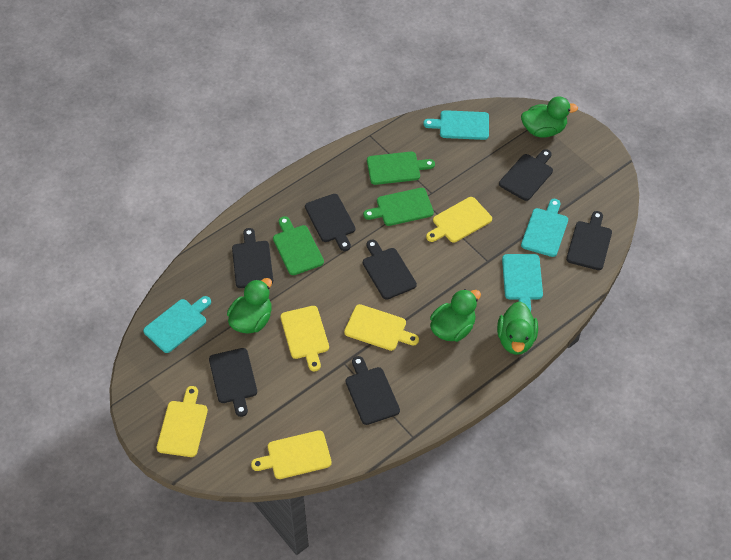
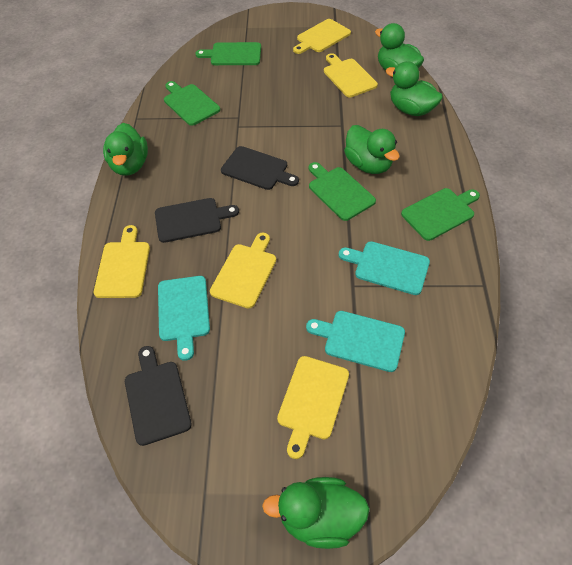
black cutting board: [209,348,257,417] [232,228,273,288] [305,194,355,251] [346,356,400,425] [363,240,417,300] [499,149,553,201] [566,211,612,270] = 7 -> [125,346,192,446] [155,198,239,243] [221,146,299,190] = 3
green cutting board: [273,216,324,275] [363,188,434,226] [367,152,435,185] = 3 -> [164,81,220,126] [196,42,261,65] [309,162,376,221] [401,188,480,241] = 4
green duck: [227,278,272,334] [430,289,481,342] [497,302,538,355] [521,96,578,138] = 4 -> [103,123,148,176] [262,477,370,549] [344,125,400,174] [375,23,424,71] [386,61,443,116] = 5
turquoise cutting board: [143,296,211,353] [423,110,489,140] [502,254,543,311] [521,199,568,257] = 4 -> [158,276,210,361] [306,311,405,372] [338,241,430,295] = 3

